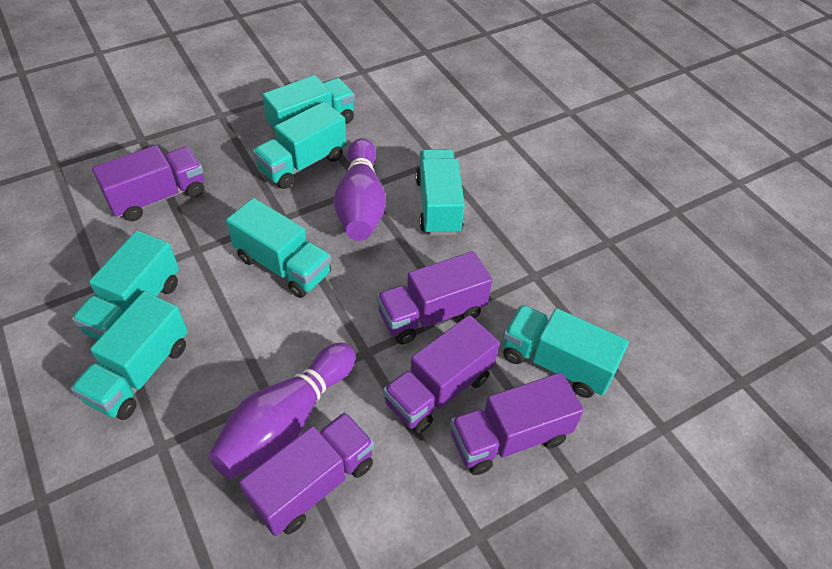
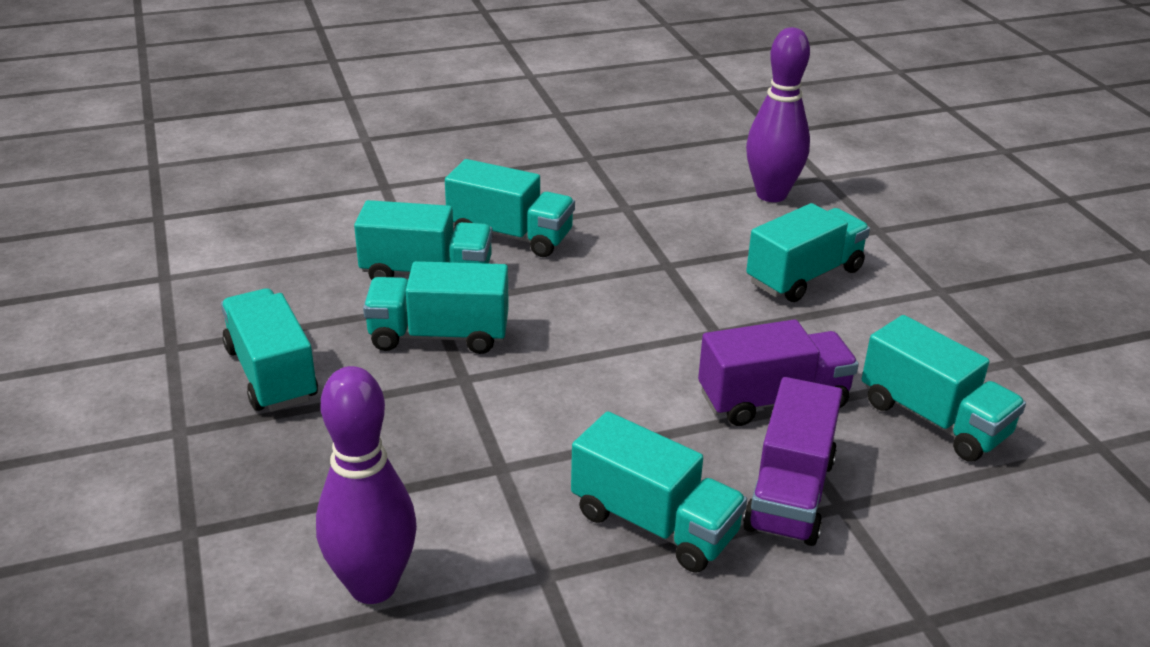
purple truck: [92,145,204,221] [239,412,374,536] [377,251,492,344] [383,315,500,434] [450,372,584,475] = 5 -> [698,319,859,426] [743,377,843,546] = 2

